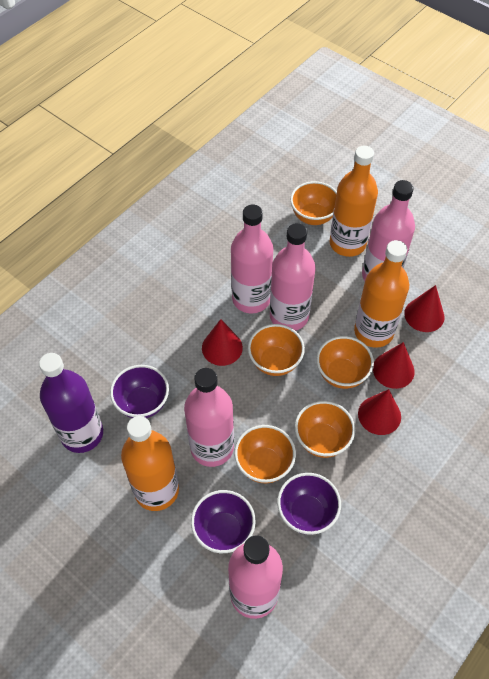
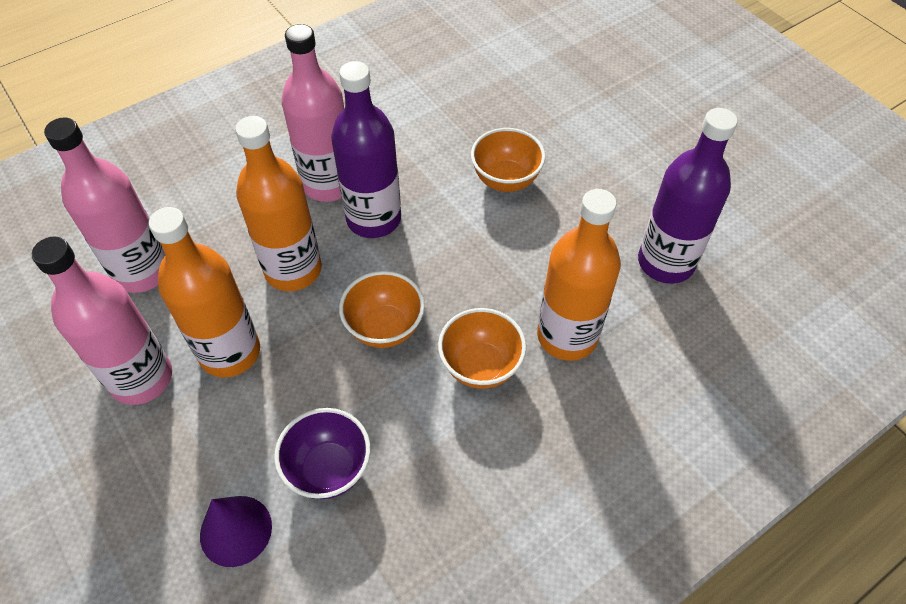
orange bowl: [234,425,296,483] [248,324,305,376] [290,181,337,225] [295,401,355,458] [316,336,374,389] = 5 -> [339,271,425,348] [438,308,526,389] [471,128,546,192] = 3
pink bottle: [184,368,234,467] [228,535,283,619] [231,205,273,313] [270,223,315,331] [362,180,415,281] = 5 -> [32,237,172,405] [44,118,165,293] [282,24,344,202] = 3
purple bottle: [39,353,103,453] = 1 -> [331,61,401,238] [638,108,738,284] = 2
purple bowl: [110,365,169,418] [191,490,256,553] [277,473,341,535] = 3 -> [274,408,371,499] = 1
purple cone: none = 0 -> [200,496,272,567] = 1
red cone: [202,319,243,366] [358,389,401,435] [373,342,415,389] [404,285,444,332] = 4 -> none = 0

